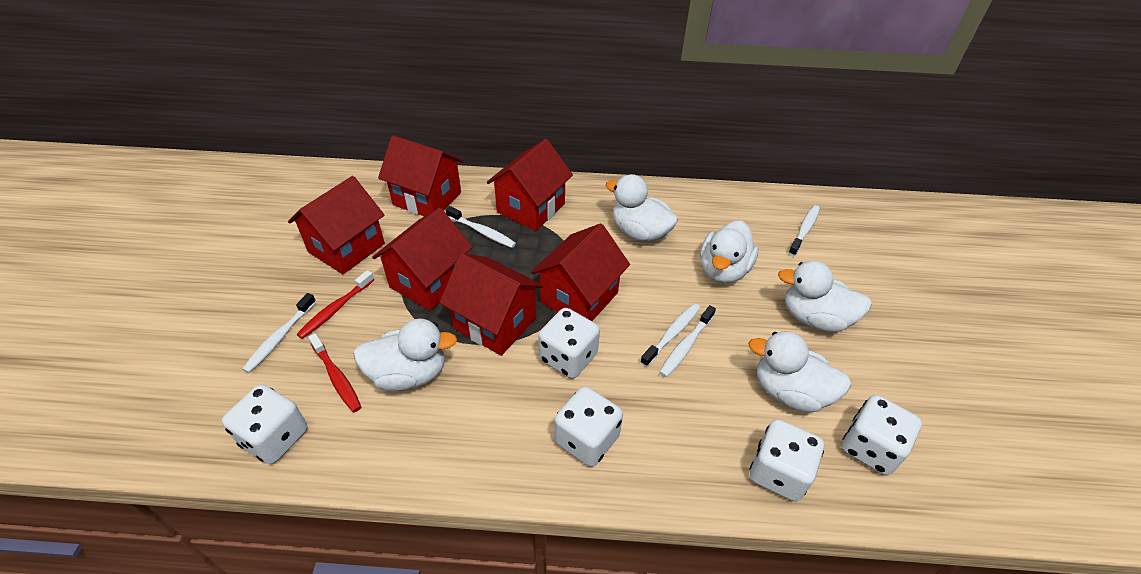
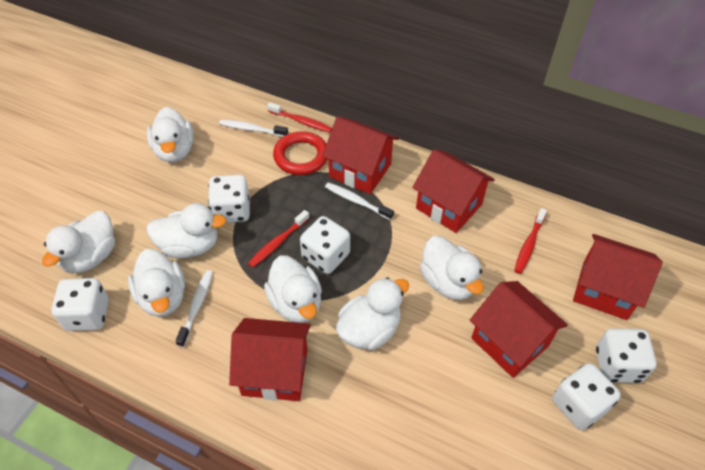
red house: [288,176,385,274] [372,207,472,311] [378,135,464,216] [439,253,543,356] [487,139,573,231] [531,223,630,321] = 6 -> [229,318,311,401] [322,117,399,194] [412,149,495,233] [470,281,568,378] [573,234,663,320] = 5
red ring: none = 0 -> [273,131,327,175] = 1
red toothbrush: [297,270,374,339] [308,333,361,412] = 2 -> [248,210,309,268] [267,102,332,133] [514,208,547,274] = 3
white duck: [353,319,457,391] [606,174,678,242] [700,221,759,284] [748,331,851,412] [778,261,872,332] = 5 -> [42,211,115,274] [128,249,185,317] [146,203,226,259] [147,107,194,162] [264,256,322,323] [336,277,409,350] [420,236,484,300] = 7
white toothbrush: [242,293,316,373] [446,206,516,248] [640,303,700,367] [659,305,716,377] [788,205,820,256] = 5 -> [175,270,213,347] [219,119,288,137] [325,182,394,220] = 3

